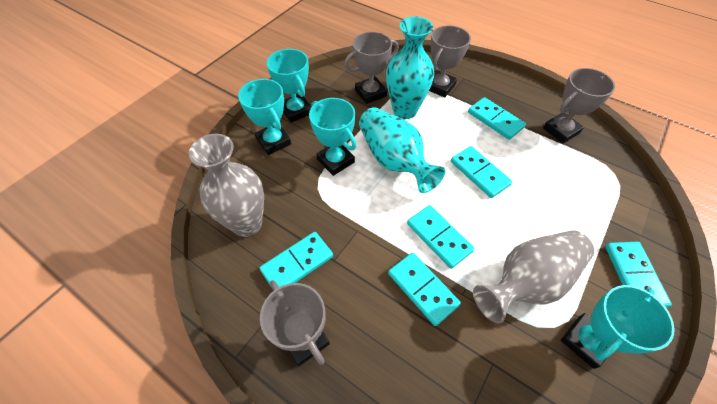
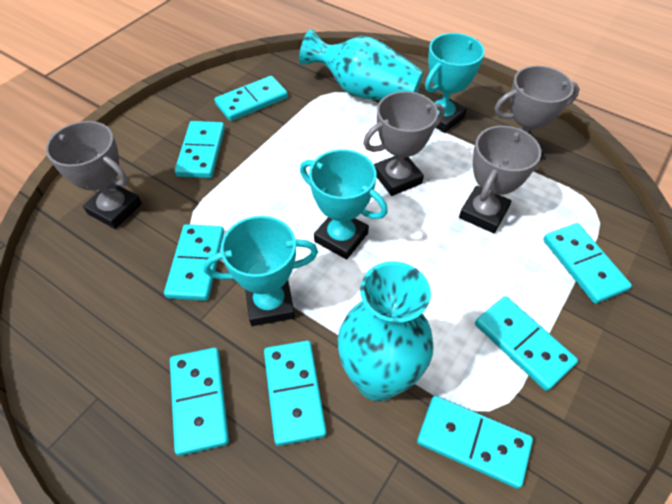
grey vase: [189,134,264,237] [473,230,594,324] = 2 -> none = 0
turquoise domino: [259,232,333,287] [388,253,461,326] [407,205,475,269] [451,146,512,198] [468,97,526,140] [605,242,672,308] = 6 -> [164,224,224,301] [170,348,229,456] [175,121,225,178] [214,76,288,121] [264,341,327,446] [417,396,533,489] [475,296,578,391] [543,223,632,304] = 8
turquoise trophy: [238,79,291,155] [267,49,311,123] [309,98,357,176] [561,285,675,369] = 4 -> [203,216,318,326] [300,149,388,260] [425,33,485,133] = 3

